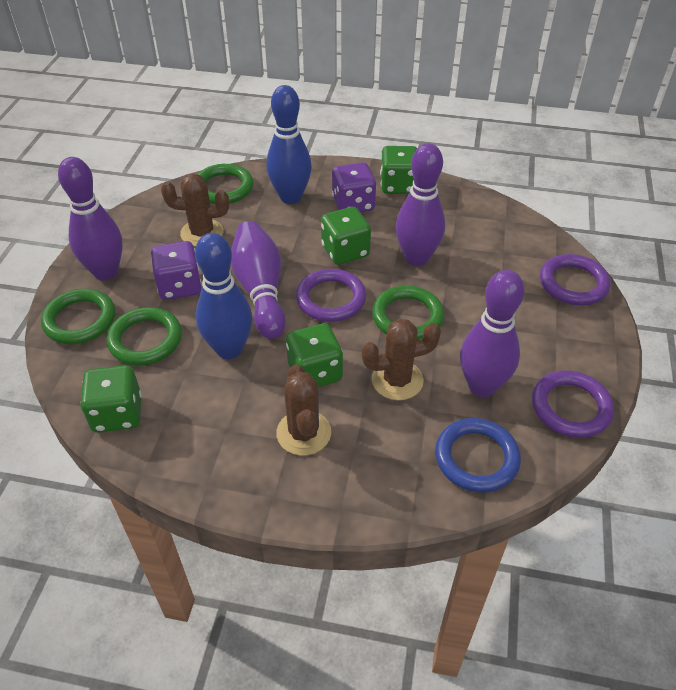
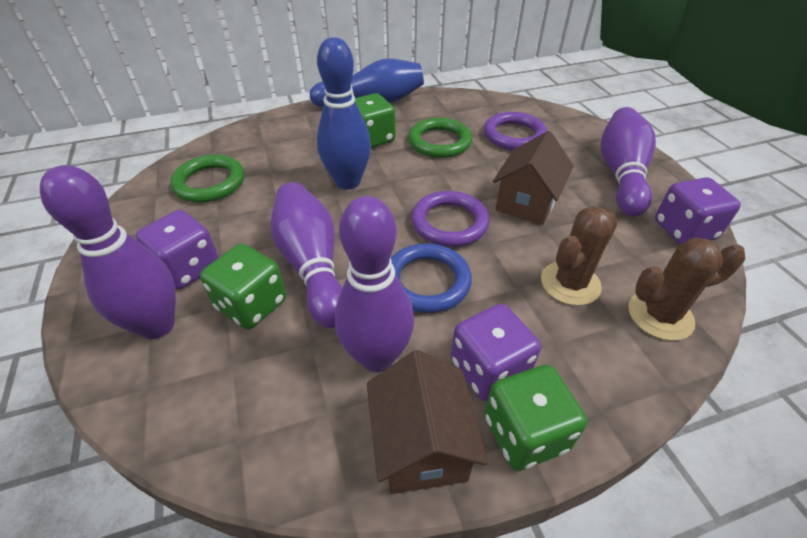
brown cactus: [161,174,229,247] [276,364,331,456] [362,319,441,400] = 3 -> [541,206,618,306] [628,237,745,341] = 2
brown house: none = 0 -> [367,350,488,494] [493,131,574,225] = 2
green dice: [80,365,142,433] [286,323,343,387] [321,207,371,265] [380,146,417,194] = 4 -> [200,244,286,329] [355,93,395,148] [484,365,587,471] = 3
green ring: [41,289,115,344] [107,307,182,365] [197,164,253,204] [372,286,444,340] = 4 -> [170,155,244,203] [408,118,472,158] = 2
purple dice: [151,241,202,300] [332,162,376,212] = 2 -> [136,210,219,289] [451,304,541,401] [655,177,741,245] = 3
purple ring: [296,269,366,322] [532,371,614,438] [540,254,610,305] = 3 -> [411,191,490,247] [484,112,547,150] = 2

